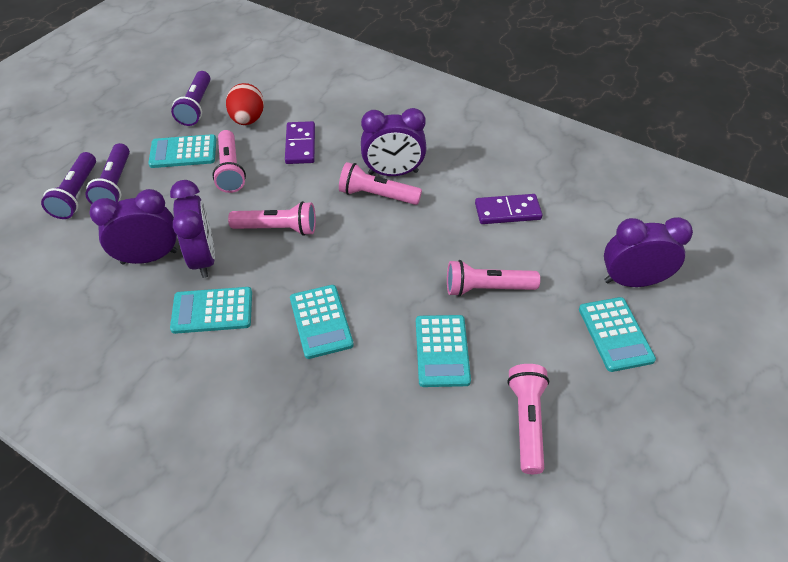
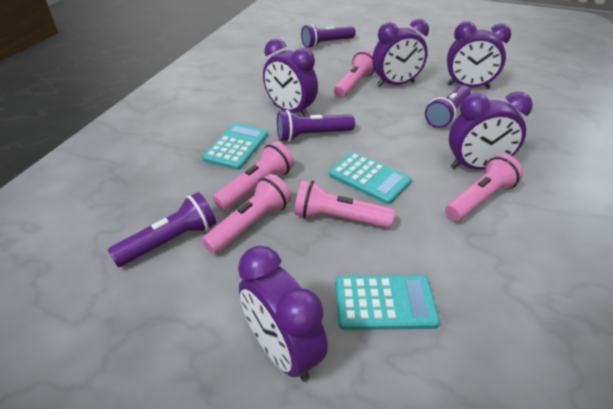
purple clock: [89,189,177,264] [170,180,215,278] [361,108,427,176] [604,217,693,287] = 4 -> [238,246,328,382] [263,39,318,117] [372,19,429,87] [447,22,511,89] [449,91,533,170] = 5
purple domino: [285,121,315,164] [475,194,542,224] = 2 -> none = 0
purple flashlight: [41,152,96,219] [85,143,130,204] [171,71,210,126] = 3 -> [108,192,216,267] [277,110,355,142] [301,24,356,48] [425,85,470,128] = 4
red egg: [226,83,264,125] = 1 -> none = 0
turquoise calculator: [148,134,216,168] [170,287,252,334] [290,285,354,359] [416,315,471,387] [579,297,656,372] = 5 -> [202,123,268,170] [329,152,412,204] [335,275,440,330] = 3

